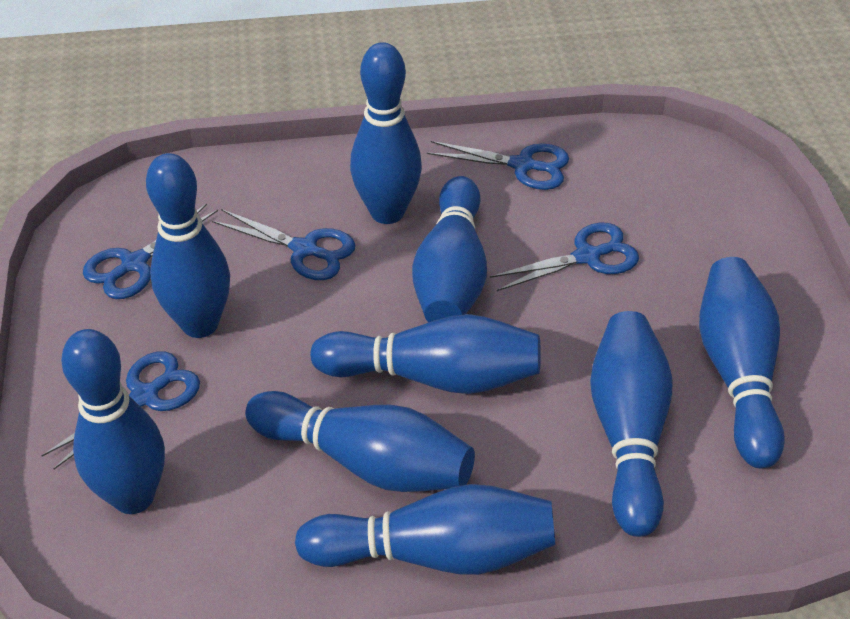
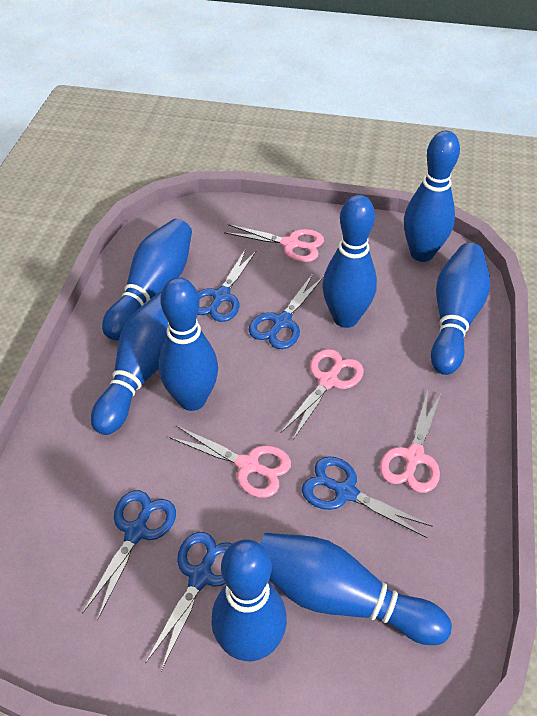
blue bowling pin: [61,329,165,514] [146,153,230,338] [245,391,475,492] [295,484,556,575] [310,314,541,394] [350,42,422,224] [412,176,487,323] [590,311,672,537] [699,257,785,468] = 9 -> [91,291,168,435] [102,219,192,340] [159,277,218,411] [211,539,287,661] [260,533,452,645] [322,195,377,328] [404,130,460,262] [431,243,490,375] = 8
pink scissors: none = 0 -> [169,426,291,498] [224,224,324,262] [281,349,364,440] [380,391,442,493] = 4

